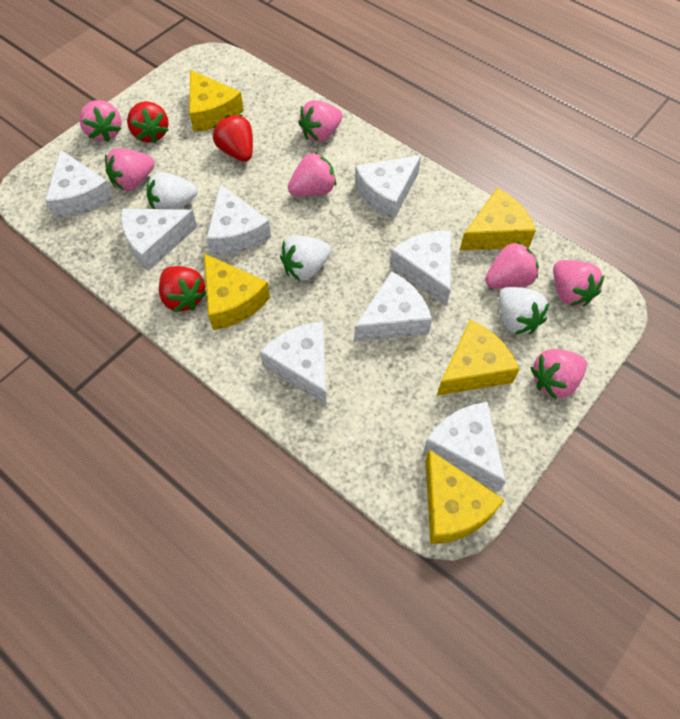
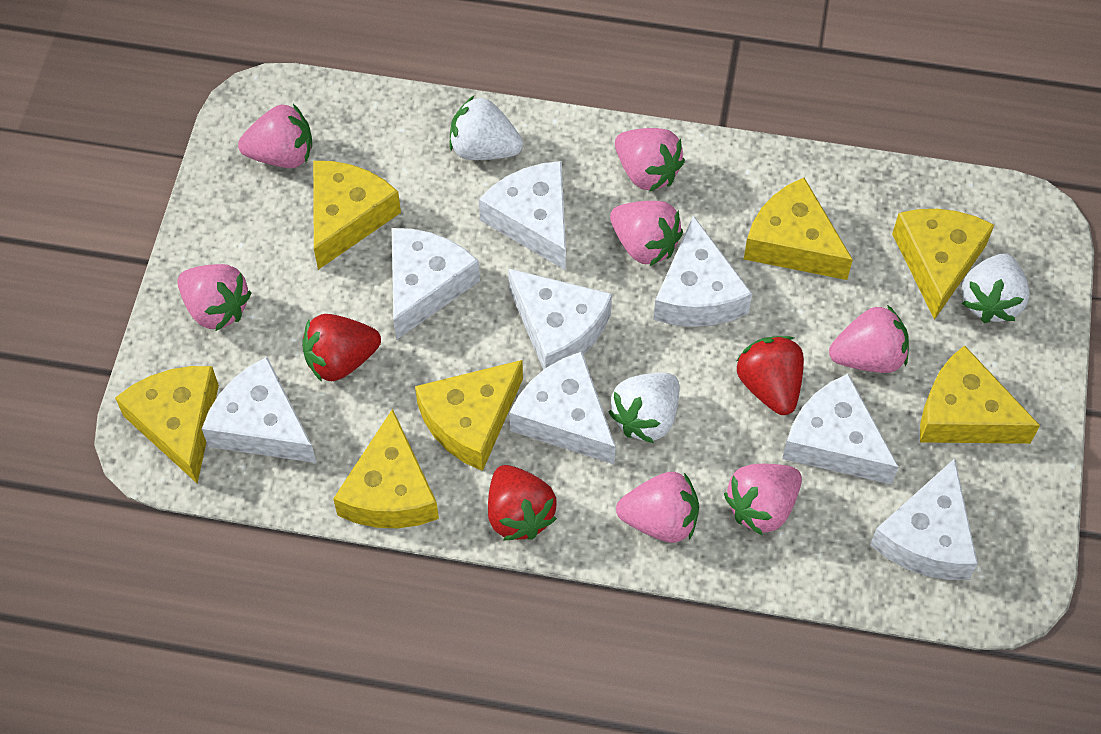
yellow cheese: [189,70,244,132] [204,254,270,330] [426,450,504,544] [437,320,520,395] [460,188,536,250] = 5 -> [115,366,219,484] [313,161,401,270] [333,409,439,528] [415,360,523,471] [744,178,853,280] [892,209,994,320] [920,345,1040,444] = 7

